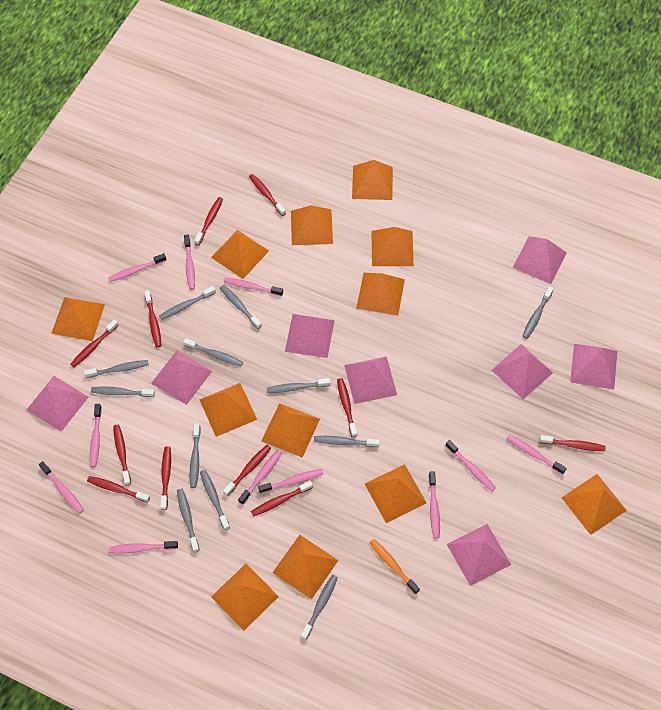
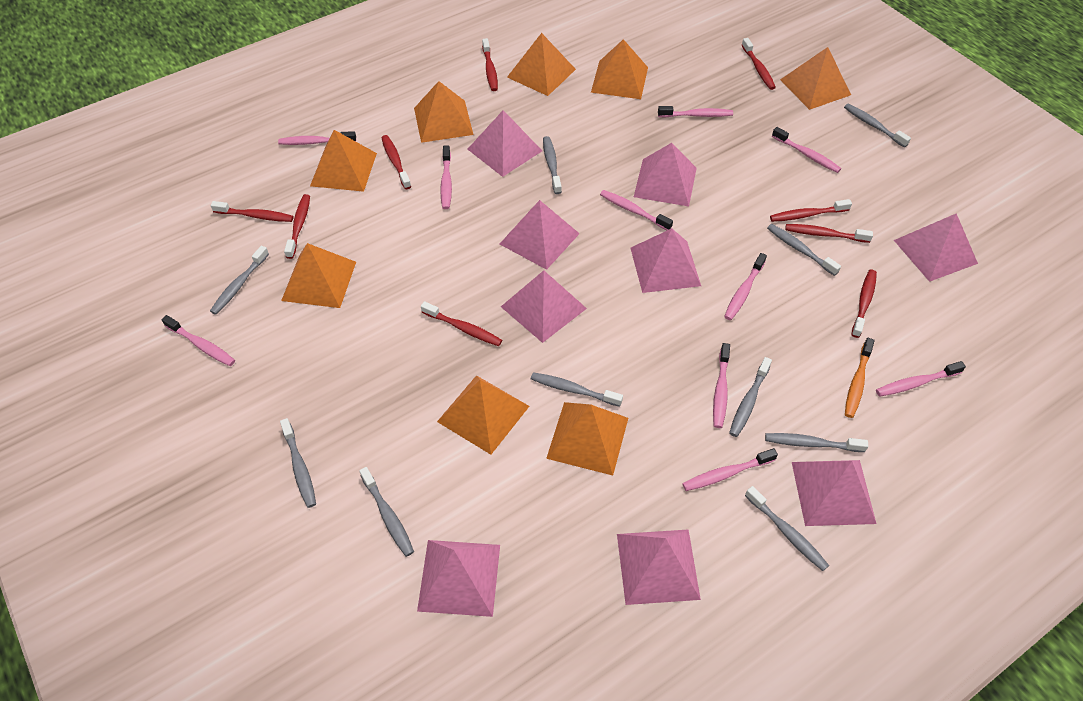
grey toothbrush: [84,360,149,378] [91,387,155,397] [159,286,216,320] [177,489,199,552] [184,338,243,367] [190,424,201,488] [200,470,230,530] [220,285,262,329] [267,378,331,393] [301,575,338,640] [314,436,380,447] [523,286,554,339] = 12 -> [210,246,269,315] [280,418,316,508] [359,467,414,557] [531,372,623,407] [543,136,562,194] [729,357,772,437] [745,486,829,571] [765,433,868,452] [767,224,841,276] [844,104,911,147] = 10
orange pyramid: [51,297,105,341] [199,383,257,437] [211,230,269,279] [211,564,279,631] [261,403,320,458] [272,535,339,599] [291,205,333,245] [352,160,393,200] [356,273,405,316] [365,464,427,523] [372,227,414,266] [561,474,627,535] = 12 -> [281,243,356,308] [310,130,377,192] [414,81,474,143] [437,375,529,454] [507,33,576,96] [546,402,628,476] [591,39,648,99] [780,47,851,110] = 8
pink pyramid: [27,376,88,432] [151,350,212,405] [285,314,335,358] [344,356,397,404] [447,524,511,586] [492,344,553,399] [513,236,567,284] [570,344,617,390] = 8 -> [417,540,500,617] [468,110,542,177] [500,200,580,270] [501,270,587,343] [617,529,701,605] [630,229,701,293] [634,143,697,207] [792,460,876,526] [894,213,978,282] = 9
pink toothbrush: [39,461,84,514] [90,404,102,467] [108,253,167,282] [109,541,178,553] [184,235,195,290] [224,277,283,296] [238,450,282,505] [258,469,323,494] [428,471,440,538] [445,440,496,491] [506,435,567,475] = 11 -> [162,315,235,366] [278,131,356,145] [440,145,452,209] [600,190,673,230] [658,106,733,118] [682,448,778,491] [713,343,730,428] [724,253,767,320] [772,127,841,173] [876,361,966,397] = 10
red toothbrush: [70,319,119,367] [87,476,150,503] [113,424,131,485] [144,290,162,347] [160,446,171,510] [194,197,223,246] [223,445,271,496] [249,174,286,216] [251,480,313,517] [337,378,357,437] [539,435,605,451] = 11 -> [211,201,294,222] [284,194,310,259] [381,135,411,189] [421,301,502,346] [482,38,498,91] [742,38,776,90] [770,199,852,222] [785,224,873,243] [852,270,877,338] = 9

